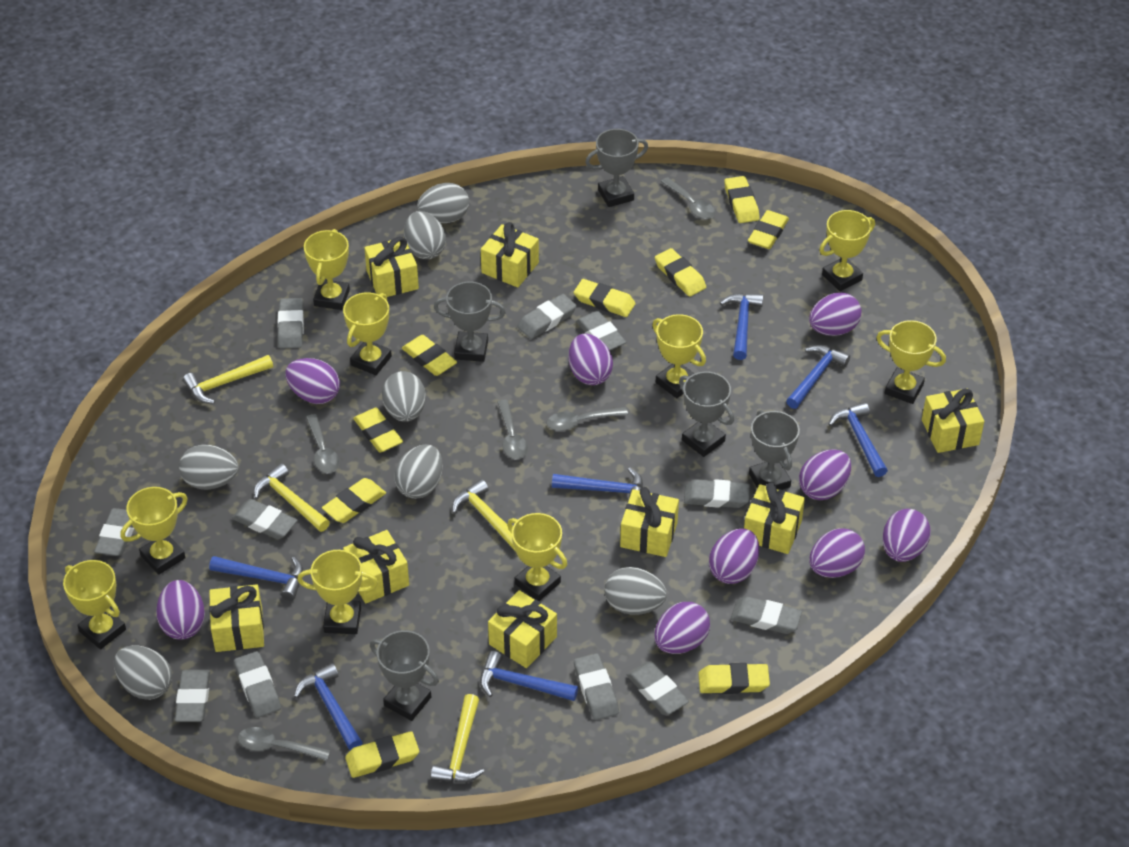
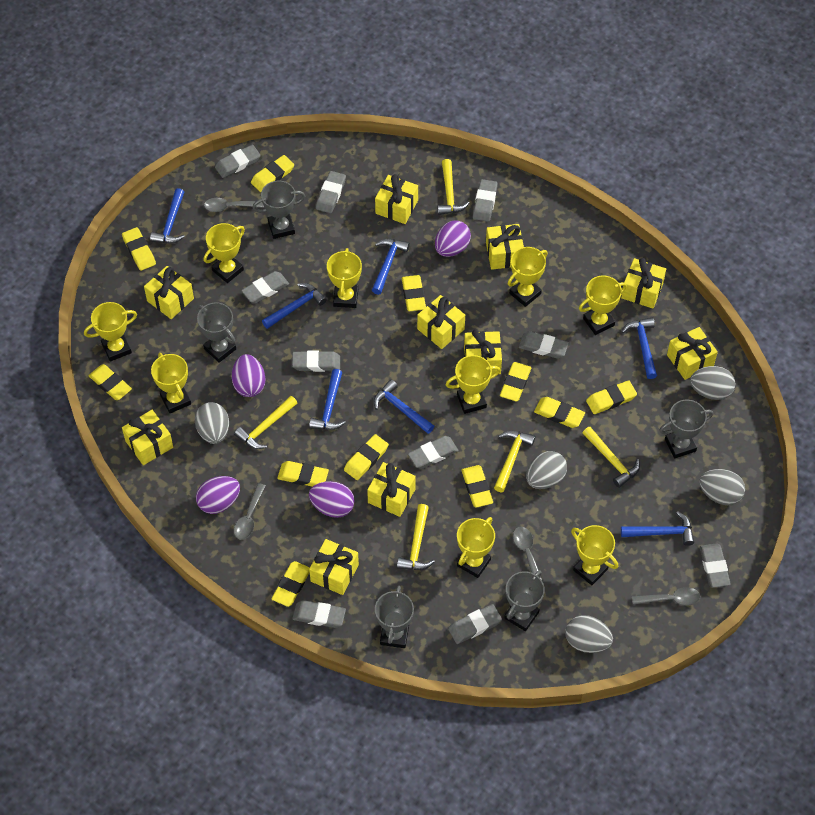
grey egg: [114,645,172,700] [179,445,239,489] [382,371,426,422] [394,444,443,499] [404,211,446,259] [417,183,469,223] [604,567,667,615] = 7 -> [195,402,229,444] [526,451,567,489] [565,615,613,653] [690,366,735,400] [699,469,745,505] = 5
grey eraser: [94,508,134,556] [175,670,210,722] [232,499,297,539] [234,651,281,718] [278,298,304,349] [517,294,577,339] [574,653,619,720] [576,311,626,351] [627,662,689,715] [684,479,750,508] [731,596,802,634] = 11 -> [215,145,261,178] [241,271,289,303] [292,350,340,372] [292,600,346,628] [316,171,346,213] [408,436,458,469] [448,604,502,644] [473,179,498,222] [519,331,569,359] [700,543,731,588] = 10
grey spoon: [238,727,331,761] [306,414,340,473] [497,400,528,459] [547,407,628,431] [661,177,715,219] = 5 -> [204,198,264,212] [234,483,266,540] [513,527,544,584] [632,587,700,606] = 4
purple egg: [156,580,205,640] [285,358,340,404] [569,333,613,385] [655,602,710,654] [709,528,759,584] [799,449,851,500] [809,293,862,336] [809,528,865,578] [883,509,931,562] = 9 -> [196,476,240,514] [232,354,265,397] [309,481,355,518] [435,220,471,257] = 4
yellow eraser: [322,478,386,523] [345,731,419,778] [353,408,403,453] [402,335,457,376] [574,279,636,317] [655,248,706,297] [698,663,770,694] [724,176,760,223] [748,210,789,249] = 9 -> [88,364,132,400] [122,227,156,271] [251,155,294,192] [272,561,310,607] [277,461,329,487] [344,434,389,480] [402,275,426,311] [462,465,493,508] [500,362,531,401] [534,397,585,428] [586,380,637,414] = 11
yellow gift: [209,584,264,652] [343,530,409,603] [364,237,419,297] [481,222,539,288] [488,590,557,668] [620,487,679,557] [744,483,805,554] [922,388,984,453] = 8 -> [122,410,173,465] [144,266,194,319] [309,539,359,595] [367,462,416,517] [375,174,418,224] [417,295,465,349] [464,330,502,375] [486,224,524,270] [621,258,666,308] [667,327,718,380] = 10
yellow hammer: [183,355,273,404] [254,463,330,532] [431,694,484,783] [452,479,516,552] = 4 -> [234,396,297,449] [397,504,435,570] [437,159,469,215] [494,430,535,492] [583,427,640,488] = 5

